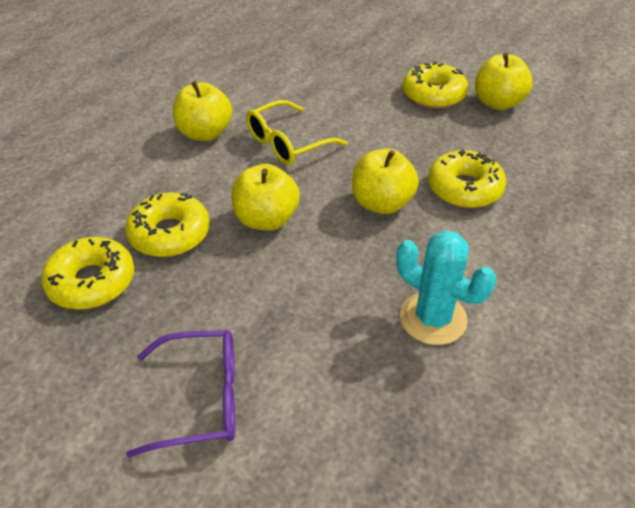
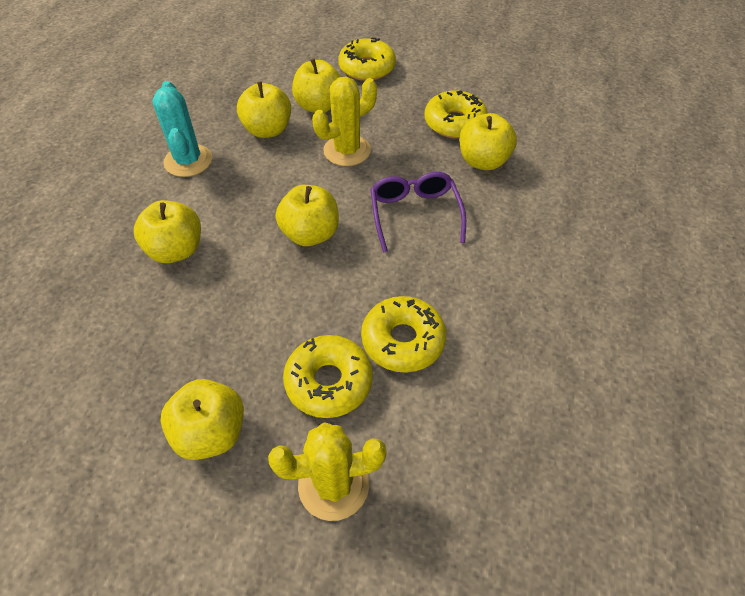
yellow apple: [173,81,232,141] [231,164,300,231] [352,149,419,214] [475,53,533,110] = 4 -> [134,200,201,263] [160,379,244,460] [237,82,291,138] [276,185,339,246] [292,58,341,113] [459,113,517,170] = 6
yellow cactus: none = 0 -> [268,422,387,521] [312,77,377,166] = 2
yellow glasses: [246,100,348,165] = 1 -> none = 0

